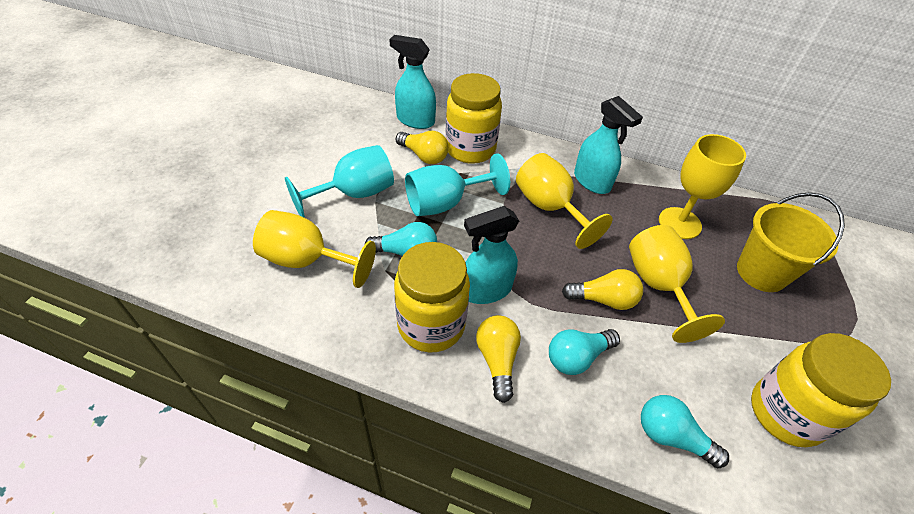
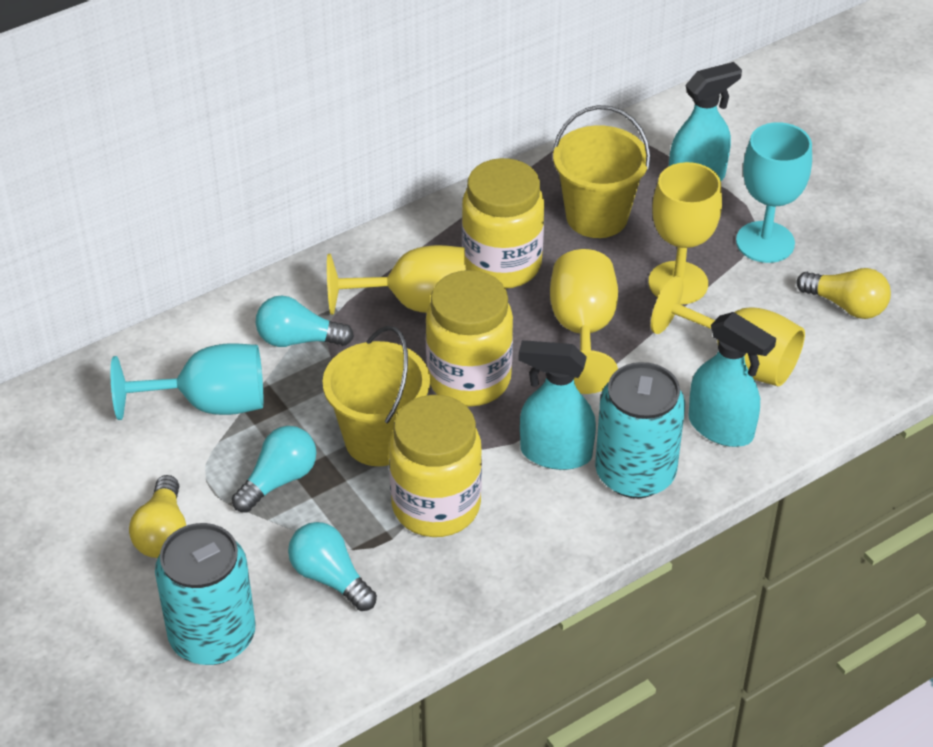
turquoise can: none = 0 -> [155,523,256,665] [595,362,685,498] = 2
yellow bucket: [737,192,845,292] = 1 -> [323,326,430,466] [553,105,651,238] = 2
yellow light bulb: [396,131,449,164] [476,315,521,403] [562,269,643,310] = 3 -> [129,475,186,558] [796,268,891,319] = 2

